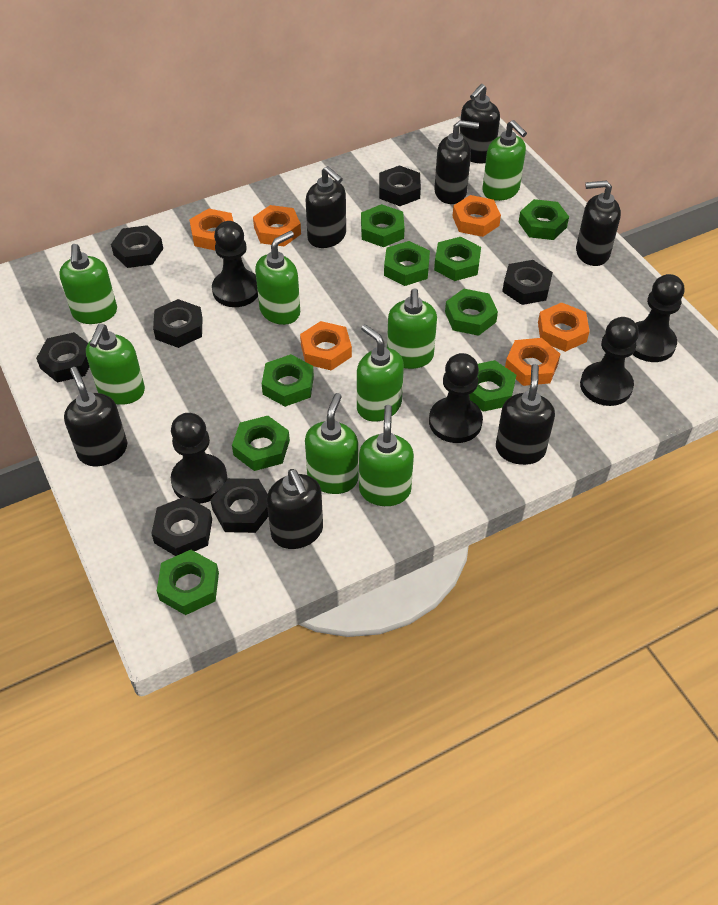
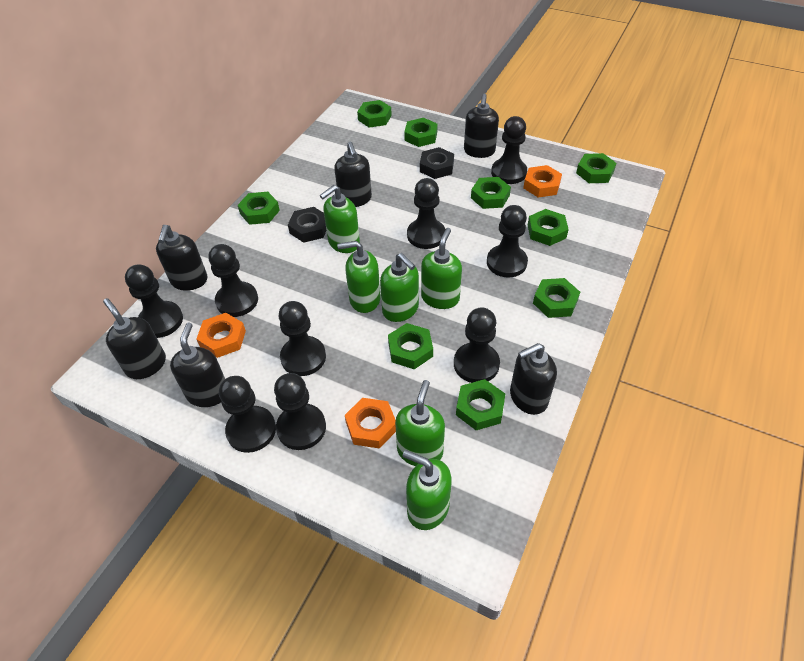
black nut: [36,332,90,383] [111,225,163,268] [151,496,212,556] [153,299,203,348] [210,478,268,533] [379,165,421,206] [502,260,553,305] = 7 -> [288,207,327,243] [420,147,454,179] = 2
black pawn: [171,413,228,504] [212,221,258,307] [429,353,483,443] [580,317,639,406] [632,274,684,362] = 5 -> [125,264,183,338] [209,244,258,317] [219,376,276,453] [274,373,326,450] [278,301,326,376] [407,178,445,249] [454,307,500,383] [487,205,528,277] [491,116,527,184] = 9
black soap dispenser: [64,367,127,466] [267,469,323,549] [306,166,346,248] [434,120,479,204] [459,84,500,163] [496,364,555,465] [576,180,621,266] = 7 -> [103,298,166,379] [156,225,208,291] [170,322,225,407] [334,142,372,207] [464,93,499,158] [510,343,557,415] = 6
green soap dispenser: [59,244,117,324] [86,324,145,405] [255,231,300,325] [305,393,358,494] [357,324,404,421] [359,405,414,506] [387,288,437,369] [482,120,527,201] = 8 -> [320,185,360,253] [337,241,381,313] [380,253,419,322] [395,380,445,466] [403,450,452,530] [421,228,462,309] = 6
orange nut: [189,209,233,250] [253,205,301,246] [300,321,352,371] [452,195,501,237] [505,338,560,386] [538,302,590,352] = 6 -> [197,313,246,358] [345,398,396,449] [523,165,562,198] = 3

